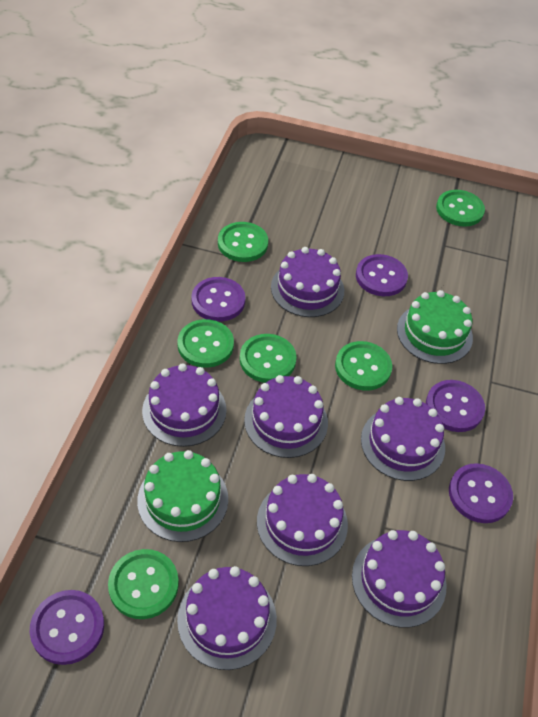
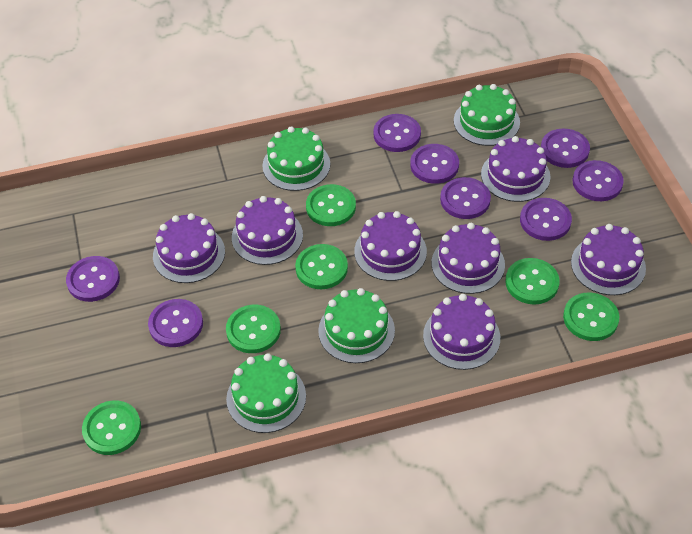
green cake: [137,450,228,542] [397,290,473,364] = 2 -> [226,353,306,433] [262,126,330,191] [318,288,395,363] [454,84,520,146] = 4
purple button: [30,590,104,665] [191,277,245,322] [356,254,408,296] [426,380,485,432] [449,463,513,523] = 5 -> [66,256,120,302] [148,299,203,347] [373,114,421,152] [410,144,459,184] [440,177,491,219] [520,198,572,241] [541,129,590,168] [573,160,624,201] = 8

